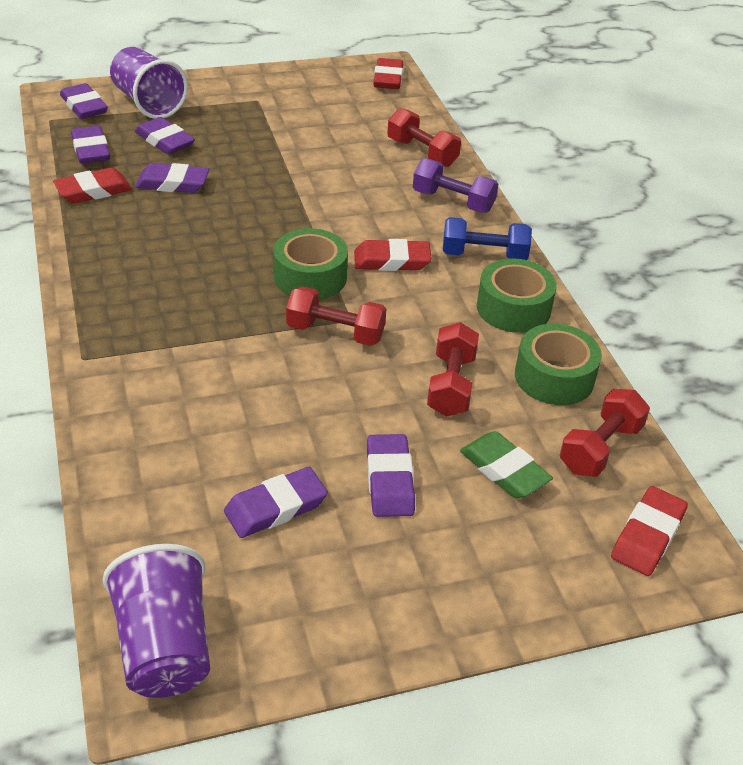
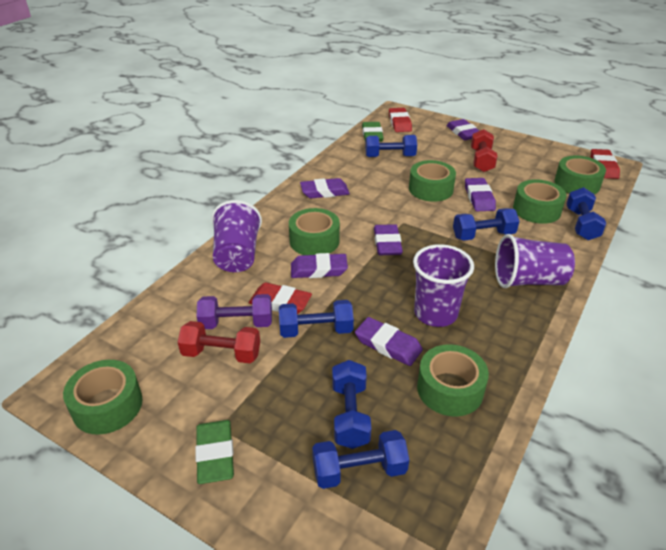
blue dumbbell: [443,217,532,260] = 1 -> [279,300,354,338] [312,430,409,489] [332,360,371,449] [365,135,417,157] [453,208,519,241] [566,187,606,240] = 6
green eraser: [460,431,553,498] = 1 -> [195,420,234,484] [362,122,384,142] = 2
green tape: [274,228,348,300] [477,259,557,333] [515,324,602,405] = 3 -> [63,360,143,435] [289,208,340,255] [409,160,456,202] [417,344,489,417] [513,179,566,224] [554,156,606,194] = 6
purple cup: [103,544,210,698] [110,47,188,119] = 2 -> [211,200,262,272] [413,244,474,327] [495,234,575,288] = 3
red dumbbell: [286,286,386,346] [387,108,461,167] [427,322,479,417] [560,389,650,477] = 4 -> [178,321,260,363] [471,129,498,172] = 2
red eraser: [53,168,132,203] [354,239,432,271] [373,58,403,89] [611,486,688,576] = 4 -> [249,283,312,314] [389,108,412,132] [590,149,620,179] = 3

